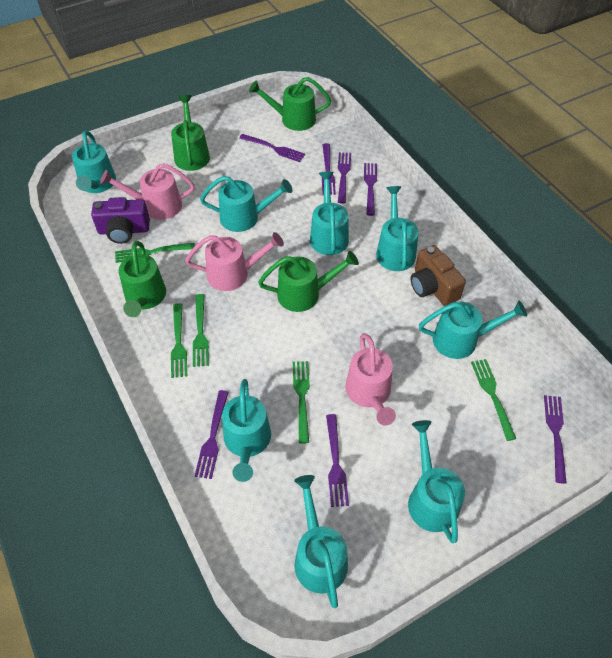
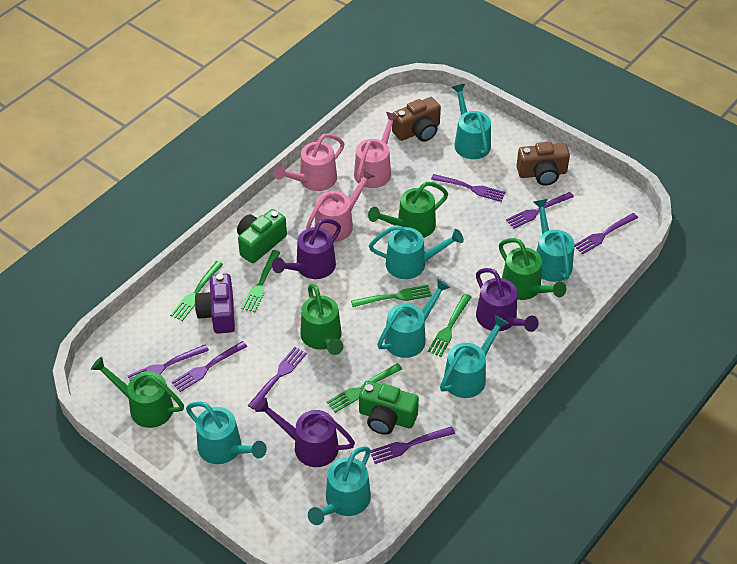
brown camera: [411,245,466,306] = 1 -> [392,97,441,142] [516,142,570,185] = 2
green camera: none = 0 -> [237,209,287,263] [359,381,419,435] = 2
purple watering can: none = 0 -> [255,398,355,467] [272,219,341,279] [476,268,539,332] = 3
turquoise watering can: [72,130,116,193] [200,176,293,232] [222,379,271,482] [294,475,348,608] [310,172,349,255] [376,186,419,271] [408,420,465,543] [419,301,527,359] = 8 -> [186,402,267,464] [308,446,371,525] [369,225,464,279] [377,278,450,358] [440,315,509,398] [452,84,491,159] [534,199,575,282] = 7

